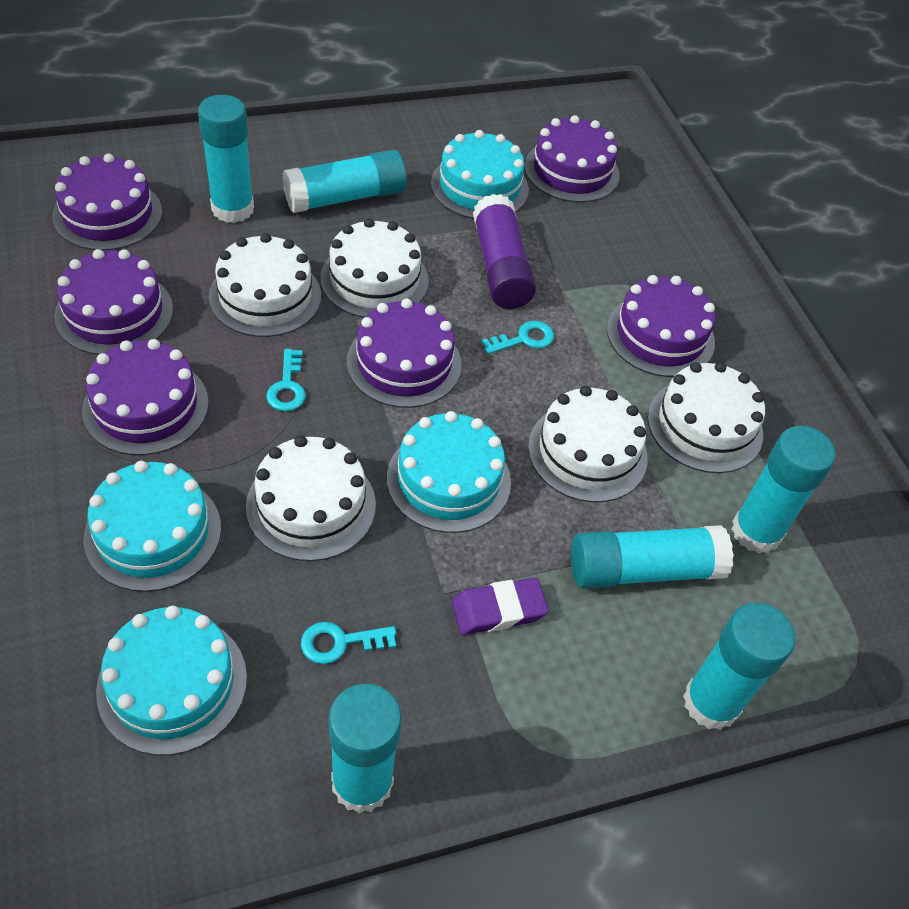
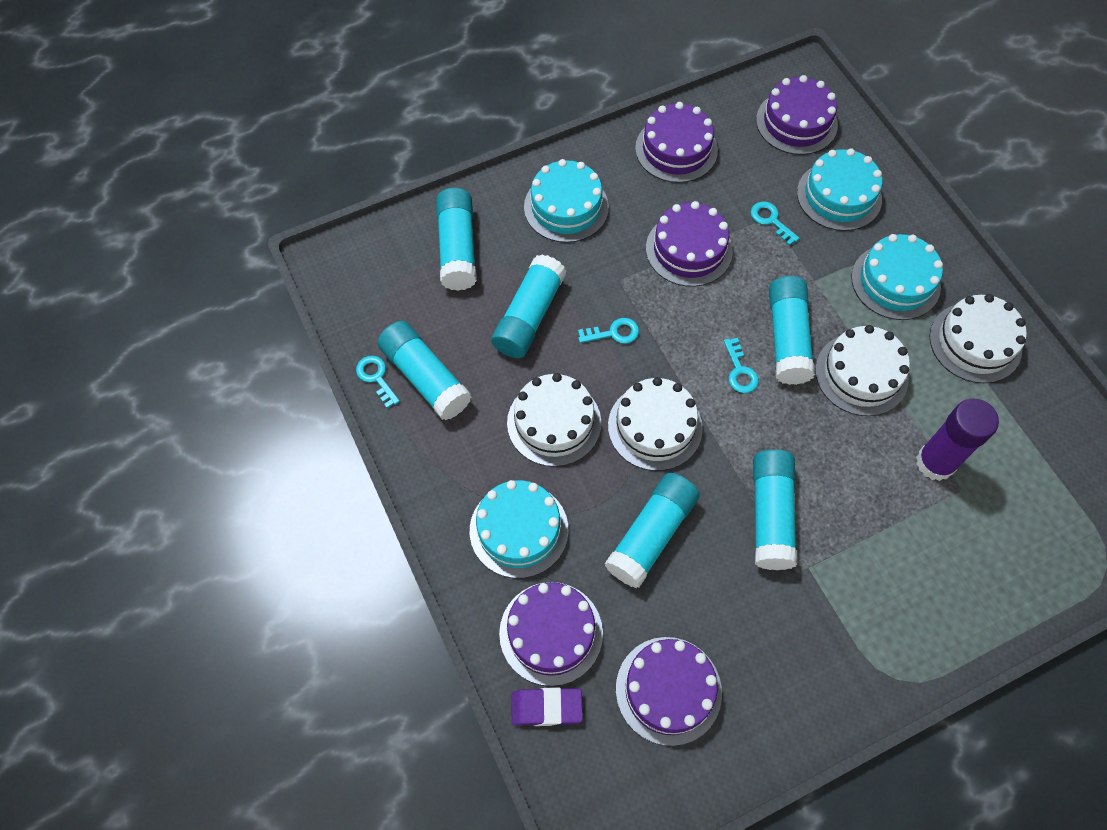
purple cake: [52,154,162,251] [54,249,173,355] [82,339,209,455] [347,299,462,408] [525,115,620,203] [607,275,716,377] = 6 -> [499,582,603,686] [616,637,722,746] [635,102,718,183] [646,201,733,287] [756,75,838,155] = 5
turquoise key: [266,349,306,411] [301,622,396,664] [482,321,554,354] = 3 -> [356,356,400,408] [578,318,639,344] [724,338,759,393] [751,202,799,246] = 4
white cake: [209,233,321,337] [246,435,376,561] [320,218,429,318] [528,386,648,502] [648,362,765,473] = 5 -> [507,373,601,467] [608,377,703,471] [815,325,910,416] [930,294,1027,383] = 4

